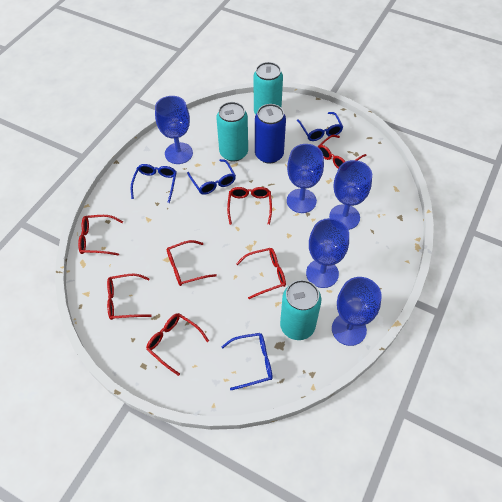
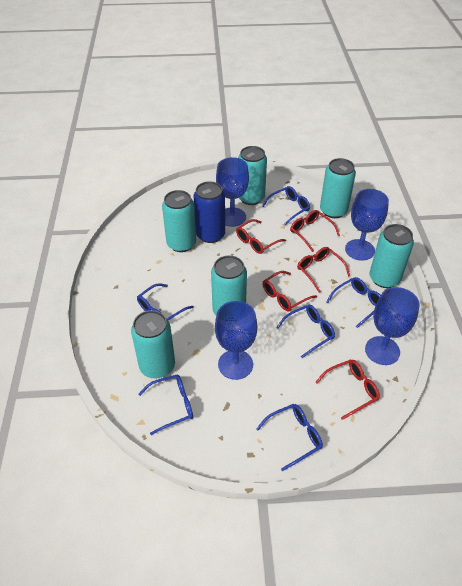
blue glasses: [131,164,177,203] [187,159,236,195] [222,333,273,390] [297,112,343,141] = 4 -> [137,283,194,320] [138,375,193,435] [256,404,323,471] [262,186,310,225] [276,305,335,358] [326,277,381,328] = 6
blue goblet: [155,96,193,164] [287,144,324,213] [306,218,349,288] [329,160,372,230] [332,277,382,346] = 5 -> [215,301,257,380] [216,157,249,227] [345,189,389,261] [365,287,420,365] = 4
red glasses: [78,215,123,256] [107,274,152,320] [146,313,209,376] [166,240,217,286] [227,187,272,225] [236,248,286,299] [318,135,366,169] = 7 -> [236,219,286,254] [263,271,317,312] [290,210,340,252] [297,247,350,293] [316,360,380,420] = 5
turquoise can: [216,102,248,162] [254,62,283,115] [280,280,321,340] = 3 -> [131,310,175,379] [162,190,196,252] [211,255,247,315] [238,146,267,205] [320,158,356,218] [370,224,414,288] = 6

